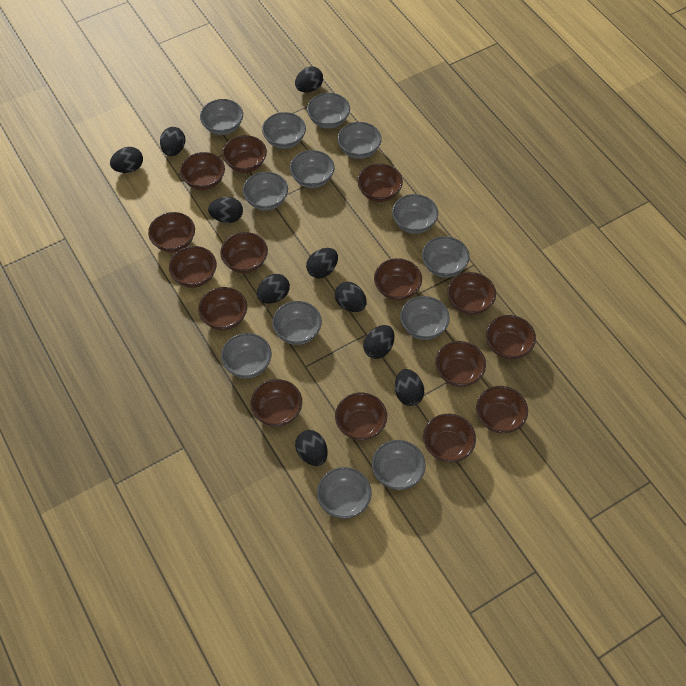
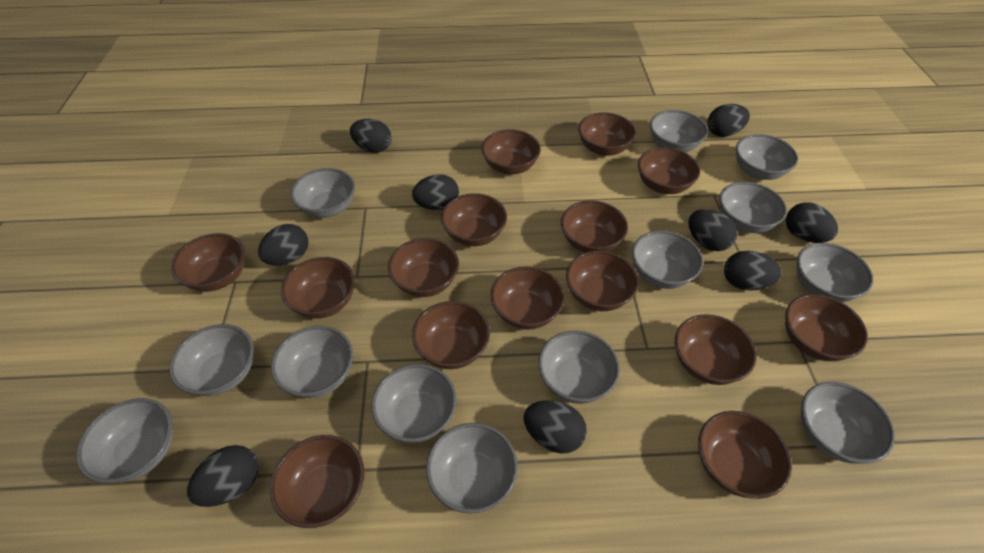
black egg: [110,147,143,173] [160,127,185,156] [208,197,243,223] [257,274,290,304] [295,66,323,93] [295,430,328,466] [306,248,338,279] [335,282,367,312] [363,325,394,359] [395,369,424,406] = 10 -> [187,445,259,507] [258,224,309,265] [350,119,392,153] [412,174,459,210] [523,400,587,454] [688,209,737,251] [707,104,750,137] [724,250,782,291] [786,203,838,243] = 9

